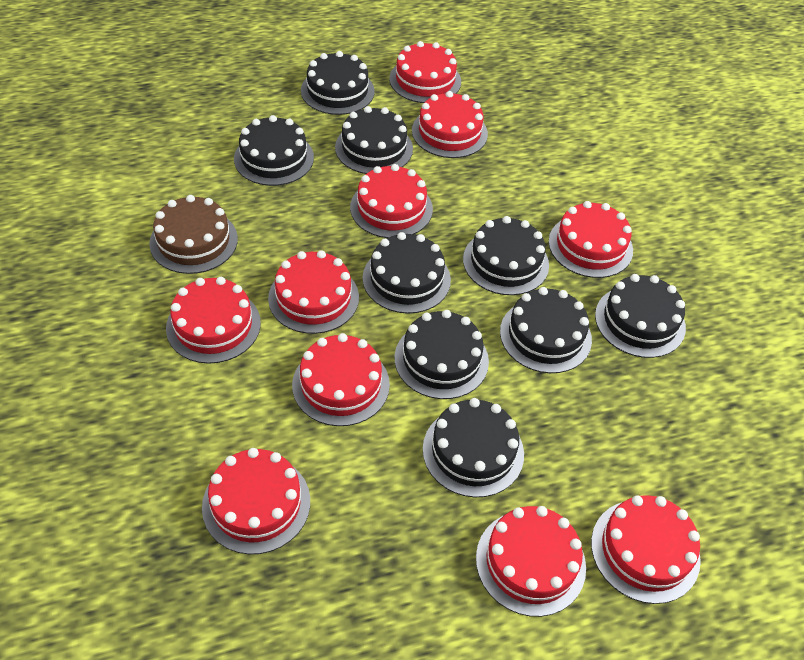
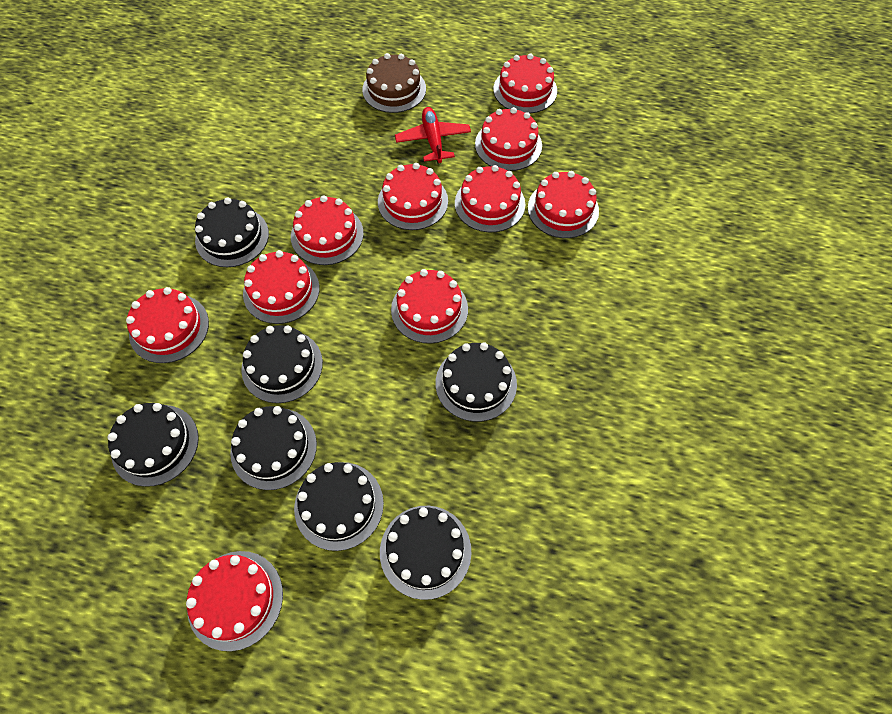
black cake: [234,115,314,186] [301,51,375,115] [335,106,413,174] [363,232,451,314] [394,310,489,399] [423,398,524,497] [463,216,549,295] [500,287,592,373] [595,274,686,358] = 9 -> [108,403,199,487] [195,197,269,267] [230,406,317,490] [241,325,323,403] [294,462,384,551] [380,506,471,600] [436,343,517,422] = 7
red plane: none = 0 -> [395,107,471,164] = 1

